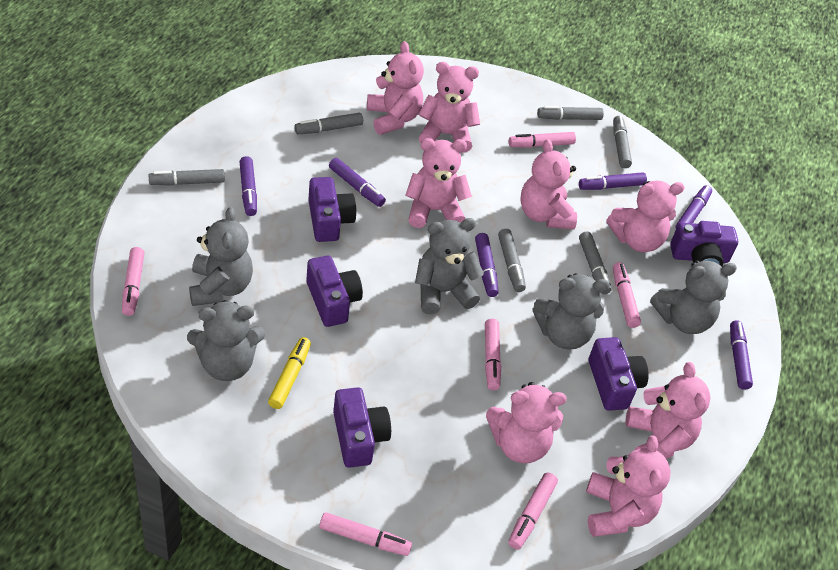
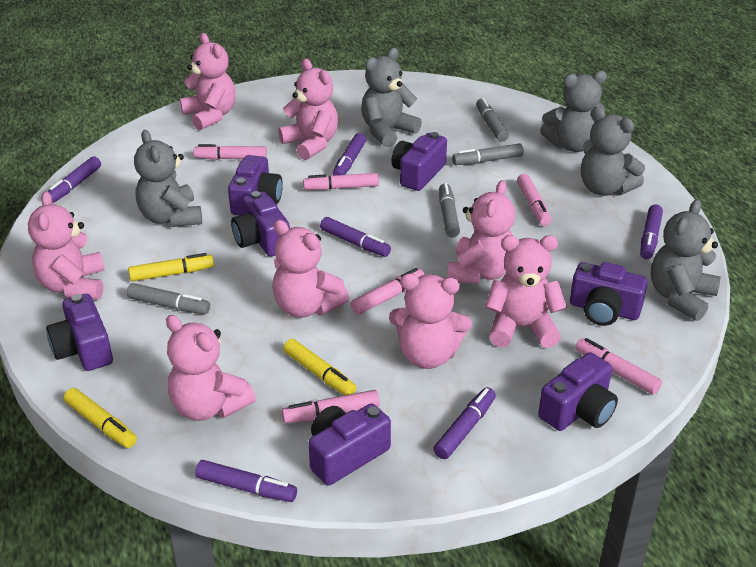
grey marker: [149,169,225,186] [294,113,363,134] [498,229,526,292] [537,106,604,120] [579,231,612,294] [613,116,632,168] = 6 -> [127,283,210,314] [439,183,460,238] [452,143,524,165] [476,98,509,142] = 4
purple camera: [306,256,363,327] [308,177,356,242] [333,387,391,468] [589,337,649,411] [670,221,738,267] = 5 -> [46,294,113,371] [228,155,283,215] [231,191,290,256] [309,404,391,485] [391,132,447,191] [538,352,618,431] [570,262,648,326] = 7
yellow marker: [268,337,311,409] = 1 -> [64,388,137,448] [128,253,214,282] [283,339,356,395] = 3

